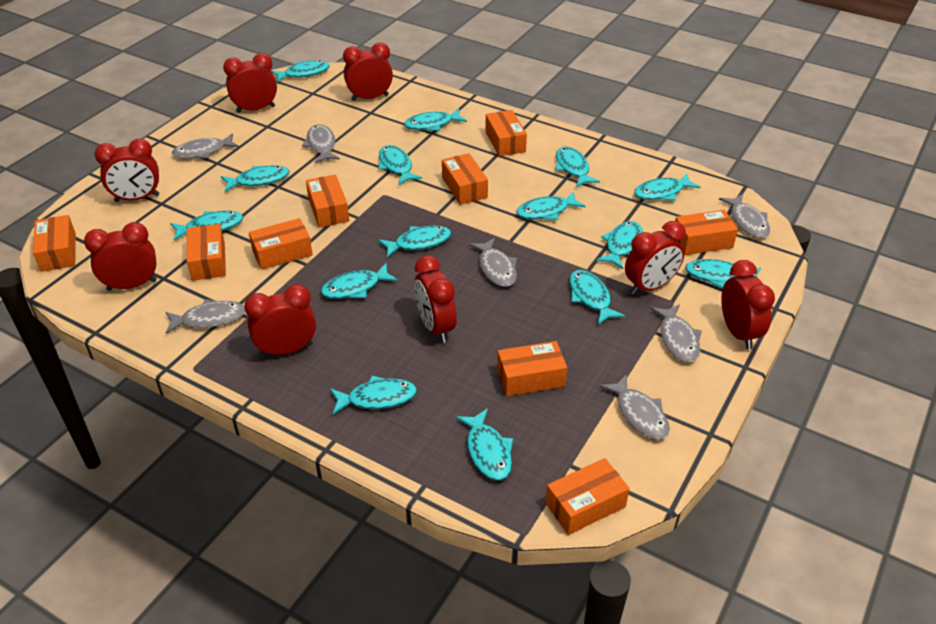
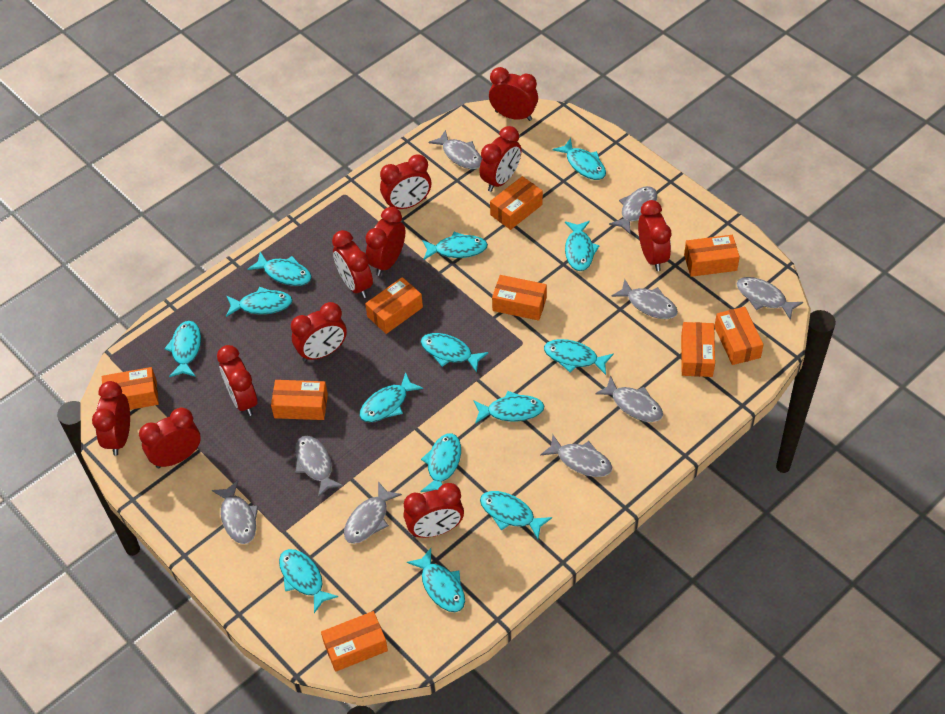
grey fish: [166,299,245,334] [172,133,239,159] [302,125,340,163] [469,238,517,287] [599,374,670,439] [650,304,702,362] [719,194,770,238] = 7 -> [212,480,258,544] [295,436,344,497] [344,481,402,544] [428,130,482,169] [540,434,612,477] [595,375,663,422] [609,186,657,235] [611,279,678,319] [737,277,803,320] = 9
red clock: [84,222,157,291] [94,139,159,202] [223,53,277,113] [244,284,316,357] [343,42,393,101] [414,255,457,343] [625,221,686,295] [721,260,775,349] = 8 -> [92,381,130,456] [139,408,201,468] [217,345,258,416] [291,302,347,362] [332,230,373,298] [365,207,405,276] [380,154,431,209] [403,483,464,538] [479,126,522,192] [489,67,538,121] [638,200,671,271] = 11
turquoise fish: [170,211,243,241] [221,165,289,192] [272,60,330,82] [321,263,398,299] [330,376,417,415] [378,145,422,185] [378,225,451,258] [404,109,467,131] [456,408,513,481] [516,191,586,220] [556,147,600,187] [569,270,625,325] [596,221,643,269] [634,173,701,201] [685,259,761,289] = 15 -> [164,321,201,377] [226,287,293,317] [248,252,312,286] [279,549,338,613] [360,372,423,422] [407,548,465,612] [420,433,461,492] [421,333,488,373] [422,232,488,260] [473,391,544,424] [480,491,552,539] [544,339,614,375] [553,138,606,180] [565,221,600,271] = 14

